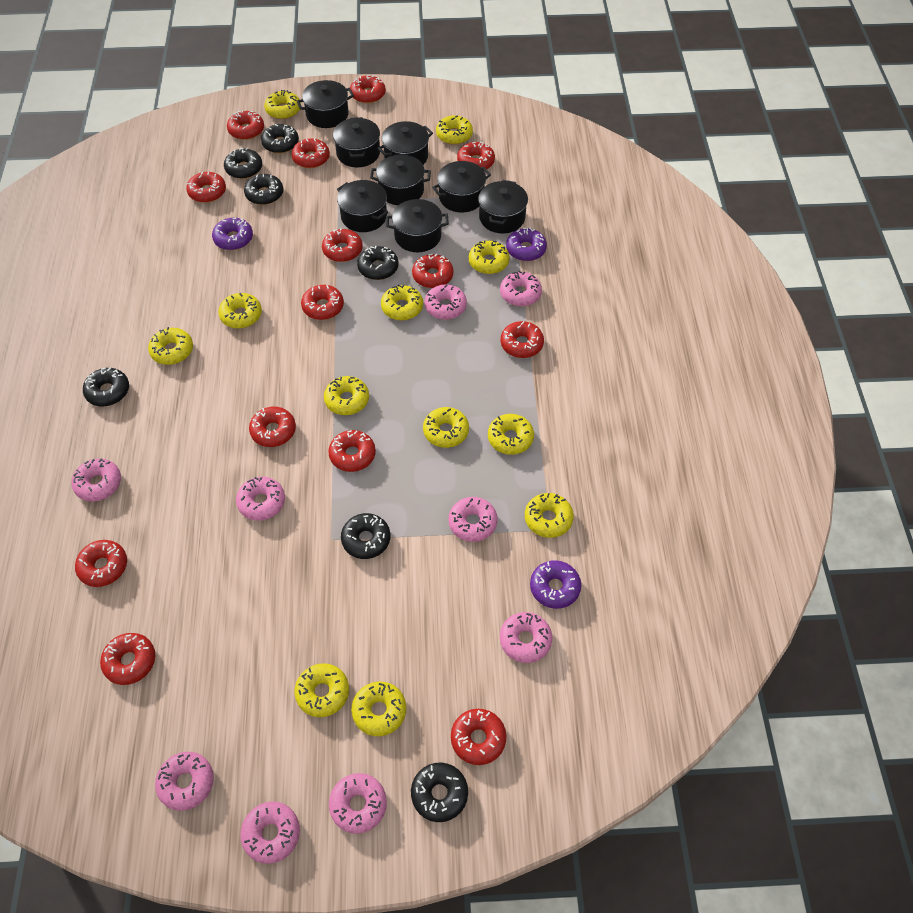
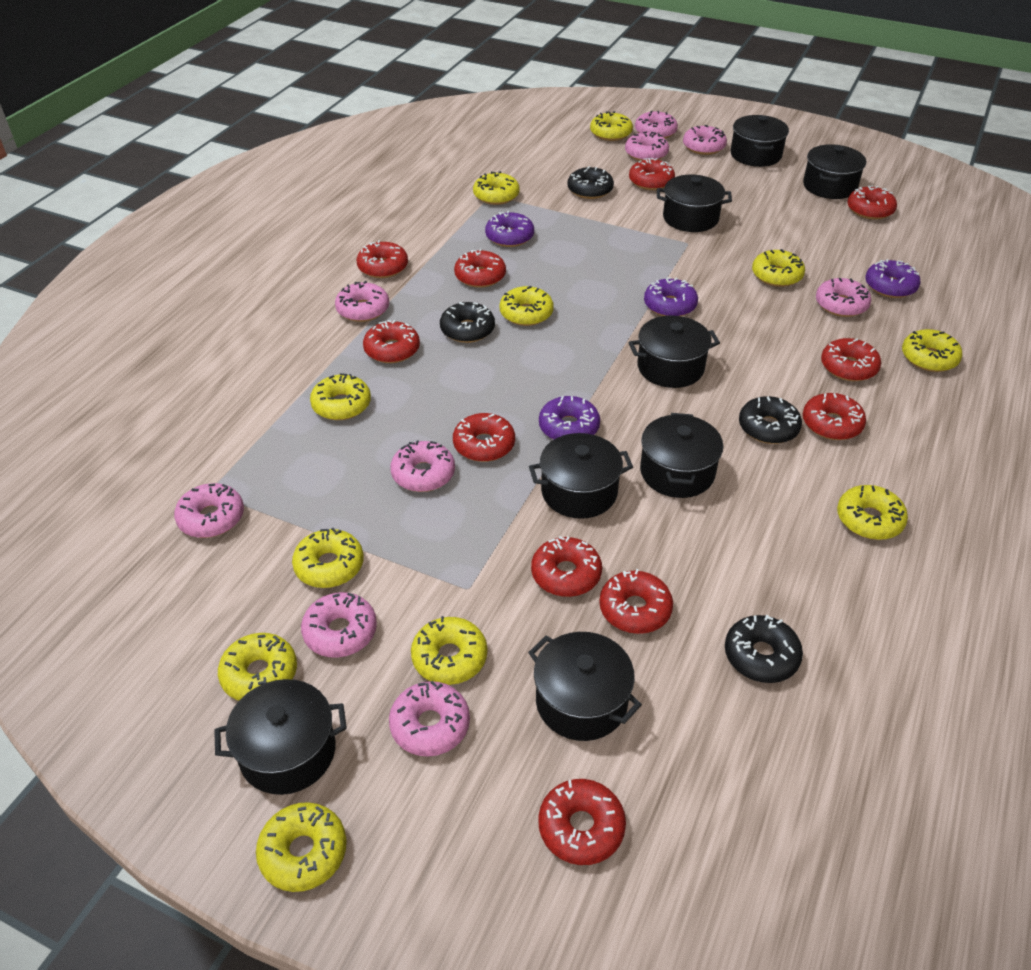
black donut: [83,368,129,406] [224,148,262,179] [244,174,283,205] [261,124,299,153] [341,513,390,559] [357,246,399,280] [411,762,468,822] = 7 -> [440,302,495,343] [567,166,614,199] [725,615,803,683] [739,396,802,444] = 4
purple donut: [212,218,253,250] [506,228,547,261] [530,560,581,609] = 3 -> [485,211,534,247] [539,396,600,440] [644,277,698,316] [865,259,920,298] = 4
red donut: [75,540,127,587] [100,633,155,685] [186,172,226,203] [227,110,264,140] [249,407,296,447] [292,138,330,168] [301,285,344,320] [322,228,363,262] [328,430,376,472] [350,75,386,103] [412,254,453,288] [451,709,507,765] [457,142,495,169] [500,321,544,358] = 14 -> [357,240,408,278] [363,320,420,363] [453,413,515,462] [454,249,506,288] [531,536,602,597] [538,779,626,865] [599,569,673,634] [629,158,675,190] [803,393,866,440] [821,338,881,381] [848,186,897,220] = 11
yellow donut: [148,327,193,365] [218,293,262,329] [264,90,301,119] [295,663,349,717] [324,376,369,415] [351,682,406,736] [381,285,423,320] [423,407,469,448] [436,115,473,145] [469,240,510,274] [488,414,534,455] [525,493,574,538] = 12 -> [218,633,297,700] [256,802,347,892] [292,528,364,588] [310,373,371,420] [411,616,487,685] [473,171,520,205] [500,286,554,326] [590,111,633,141] [752,249,805,287] [837,485,908,540] [902,329,963,372] = 11

